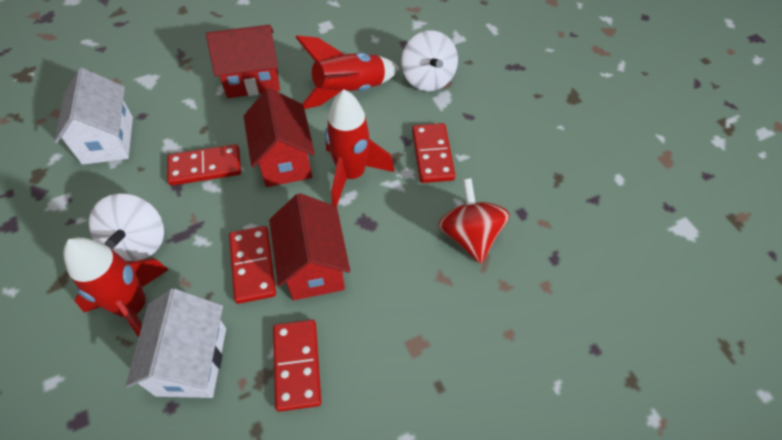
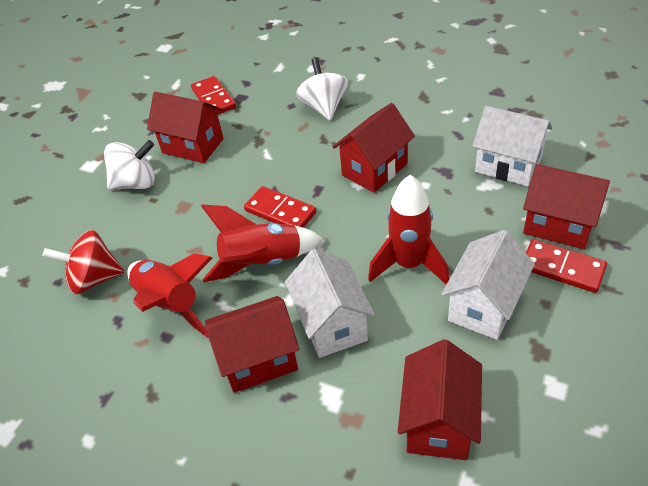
red domino: [167,144,241,186] [229,226,276,304] [273,320,321,412] [412,123,455,183] = 4 -> [191,76,236,115] [244,186,316,228] [526,239,607,293] = 3
red house: [206,25,280,98] [244,88,315,187] [269,193,350,300] = 3 -> [147,92,224,163] [205,296,299,393] [333,103,415,193] [398,339,482,460] [523,164,610,249] = 5
white house: [54,68,133,165] [125,288,226,398] = 2 -> [285,249,375,358] [442,230,535,340] [473,106,552,186] = 3

